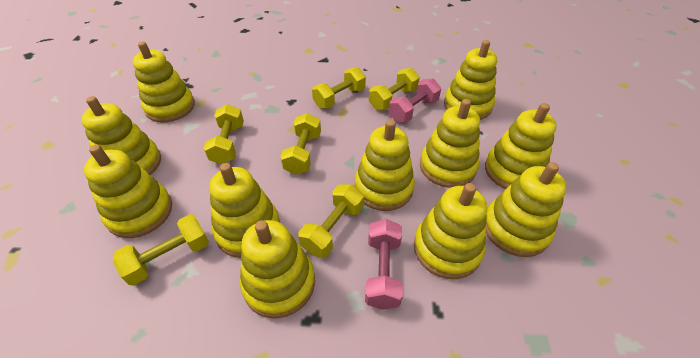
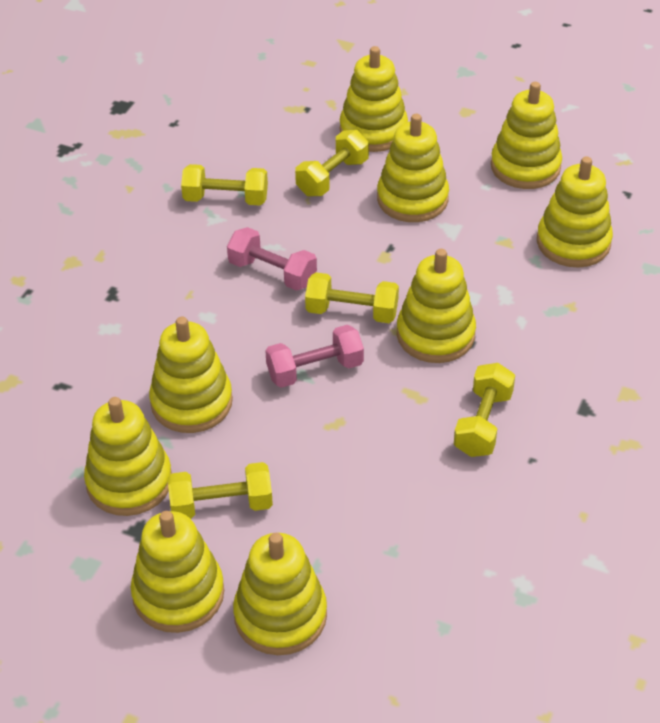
yellow dumbbell: [113,214,209,286] [204,104,244,164] [280,113,321,175] [298,184,364,258] [312,67,366,109] [369,68,420,110] = 6 -> [168,462,273,519] [181,164,268,205] [295,130,369,196] [305,272,399,323] [454,363,515,457] = 5
yellow stacking toy: [81,96,161,175] [84,145,172,238] [133,41,195,122] [209,163,280,258] [240,220,315,319] [355,120,415,211] [414,183,487,279] [420,99,480,188] [444,40,497,120] [485,103,557,189] [486,162,567,257] = 11 -> [84,397,172,516] [131,511,224,633] [149,316,233,433] [233,533,327,655] [340,46,408,152] [377,114,449,222] [397,249,476,363] [491,82,562,189] [537,157,613,268] = 9

